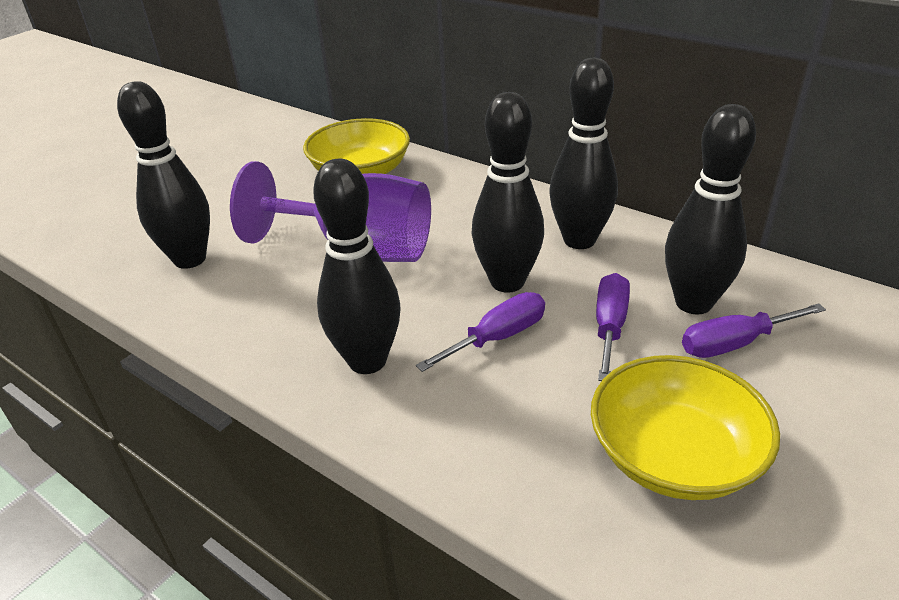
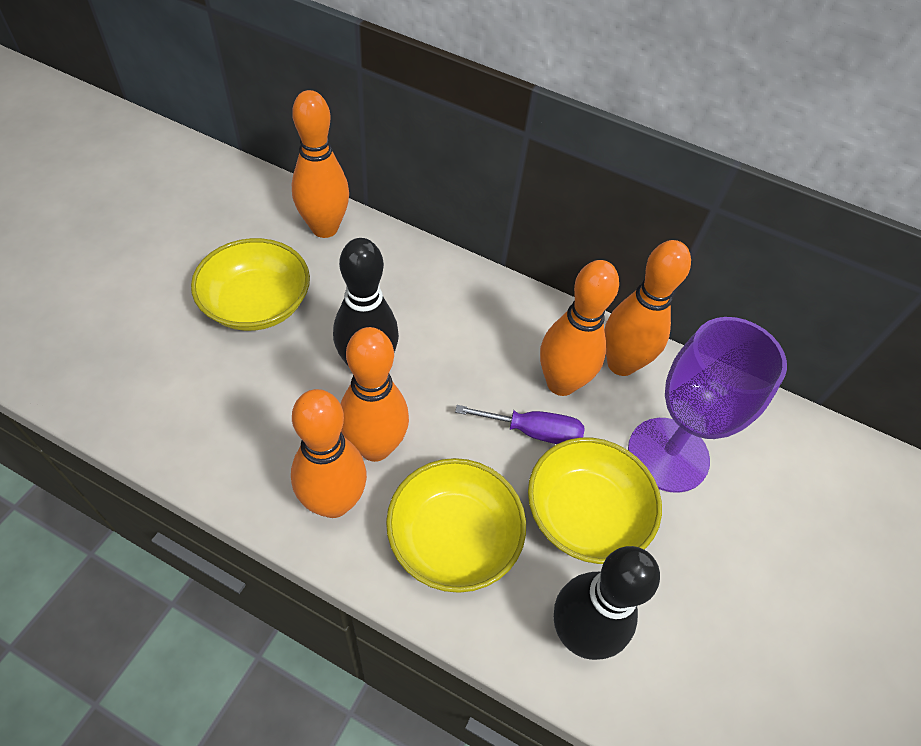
black bowling pin: [117,81,210,269] [313,159,401,374] [471,92,544,293] [549,58,618,249] [665,104,756,314] = 5 -> [333,238,399,365] [553,546,660,660] = 2
orange bowling pin: none = 0 -> [291,389,367,518] [292,90,349,238] [340,327,409,462] [540,260,619,396] [605,240,691,376] = 5
purple screwdriver: [416,292,545,372] [596,273,630,381] [682,303,826,358] = 3 -> [455,405,584,444] = 1
yellow bowl: [303,118,410,174] [591,355,780,500] = 2 -> [191,238,310,331] [386,458,526,593] [528,437,662,564] = 3

